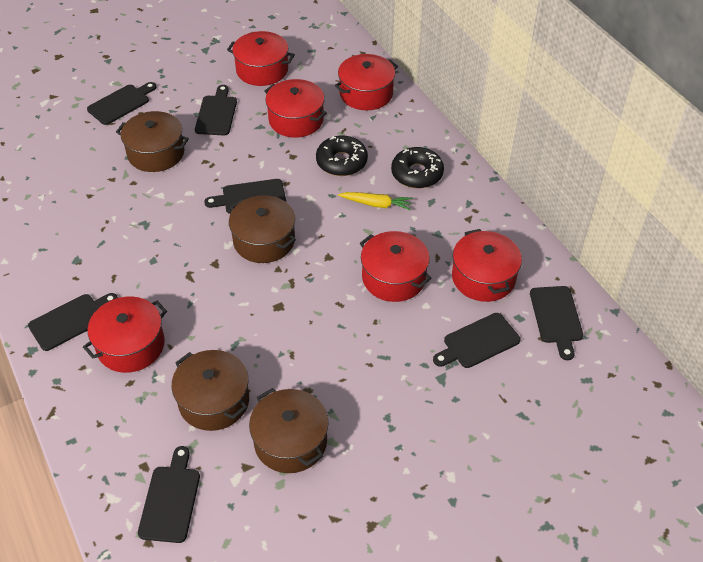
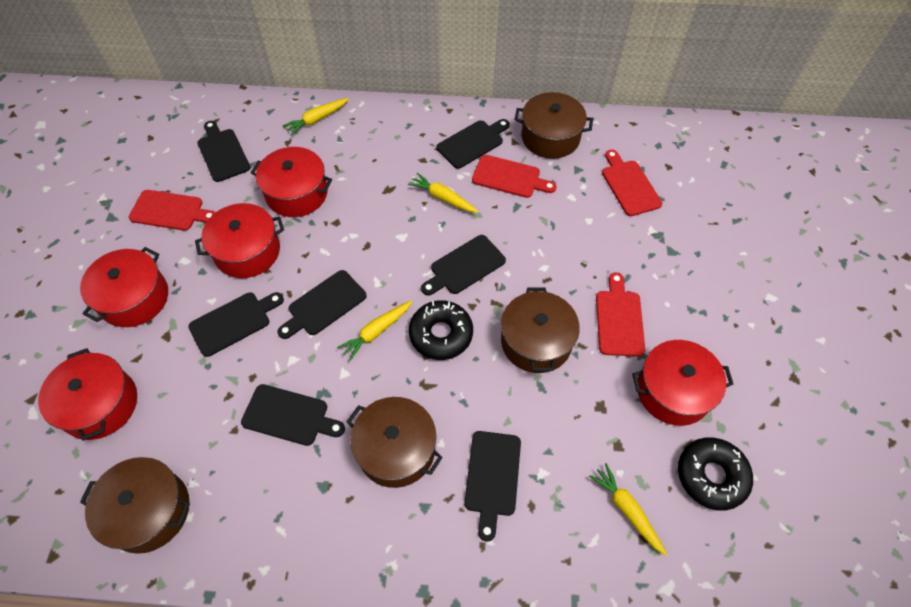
red cutting board: none = 0 -> [129,190,216,231] [472,155,556,198] [596,272,645,357] [602,150,662,216] = 4
red pot: [83,296,167,373] [227,31,295,86] [264,79,327,138] [335,54,398,110] [360,231,432,302] [452,229,522,302] = 6 -> [38,348,137,441] [80,247,168,327] [195,203,284,278] [251,147,332,217] [632,340,734,426] = 5
yellow carrot: [338,192,413,210] = 1 -> [283,98,349,136] [337,301,412,361] [408,173,479,213] [589,463,668,556] = 4

